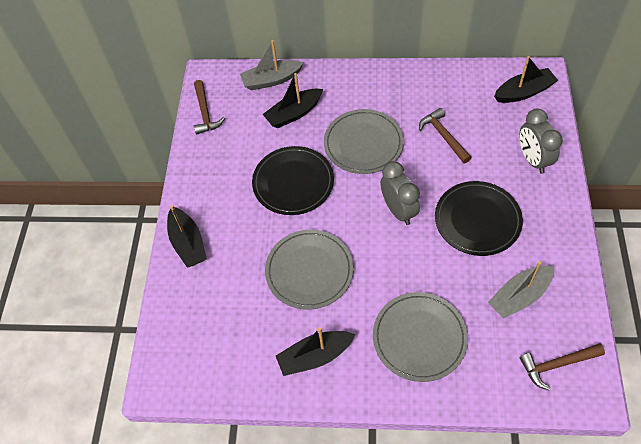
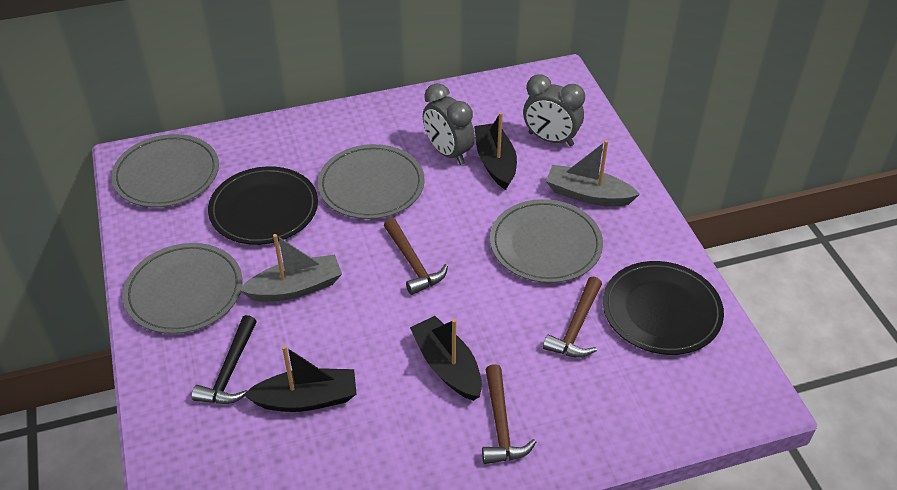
black boat: [167,205,207,268] [263,73,323,128] [276,327,355,376] [494,56,558,103] = 4 -> [243,345,357,412] [410,316,482,401] [474,112,517,190] = 3
black hammer: none = 0 -> [192,315,257,404] = 1
grey plate: [265,229,354,310] [324,109,404,174] [373,292,468,382] = 3 -> [111,134,219,207] [123,243,243,334] [318,144,425,219] [490,199,603,283] = 4

